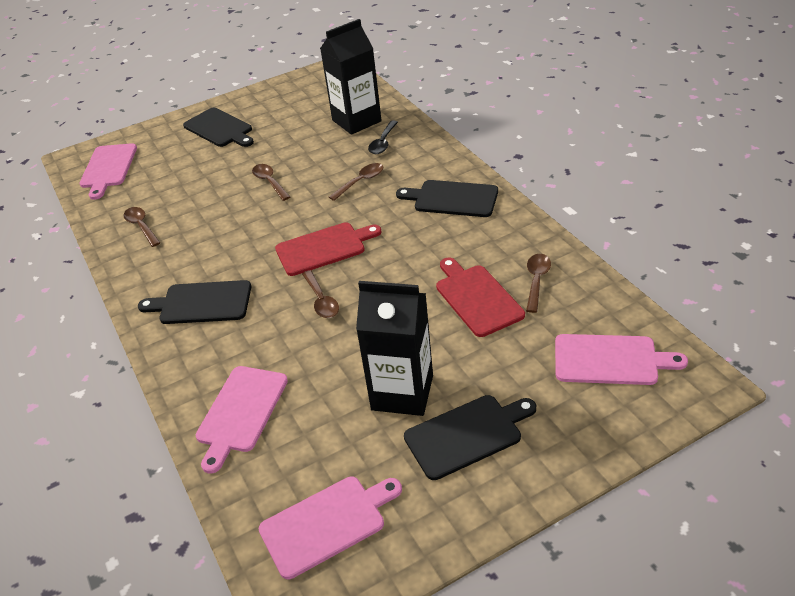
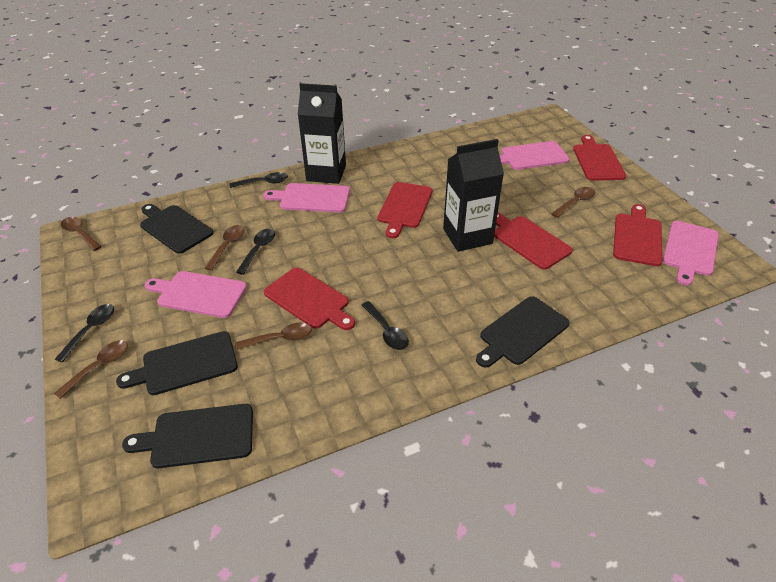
black spoon: [368,121,398,154] = 1 -> [55,304,114,363] [230,172,288,188] [236,229,275,275] [362,301,409,350] = 4
red cutting board: [275,222,382,276] [436,258,525,337] = 2 -> [264,268,355,330] [378,182,432,238] [494,213,573,270] [573,135,626,181] [613,204,662,266] = 5

